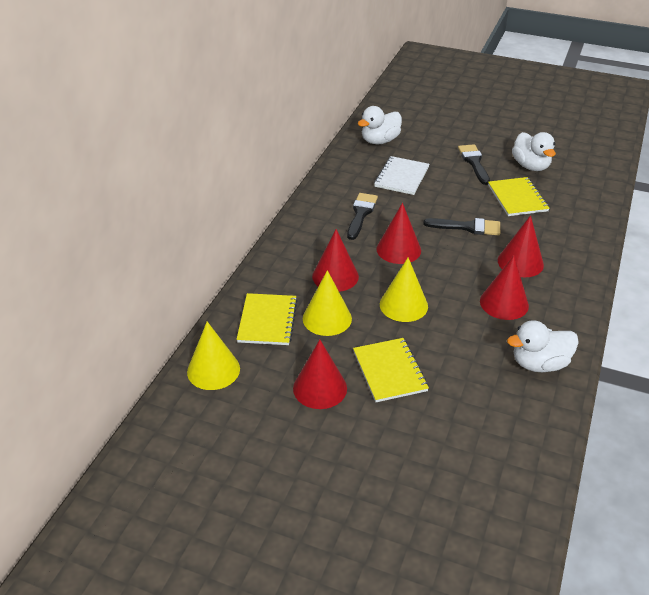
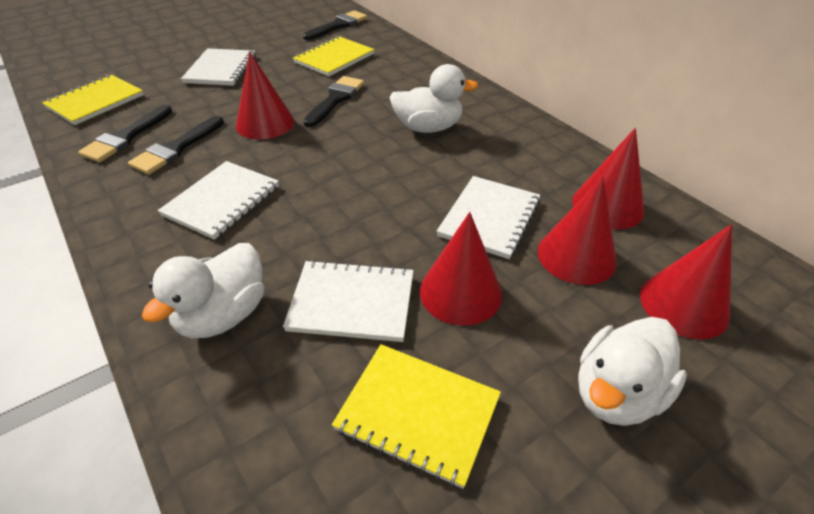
black brush: [347,193,378,240] [423,218,500,235] [458,144,490,185] = 3 -> [78,105,172,162] [128,116,224,175] [303,10,368,40] [303,76,364,127] = 4
white notebook: [374,156,429,195] = 1 -> [158,161,279,240] [181,48,255,86] [283,260,414,342] [437,176,541,259] = 4
yellow cone: [187,322,240,390] [303,270,352,336] [380,257,428,322] = 3 -> none = 0

